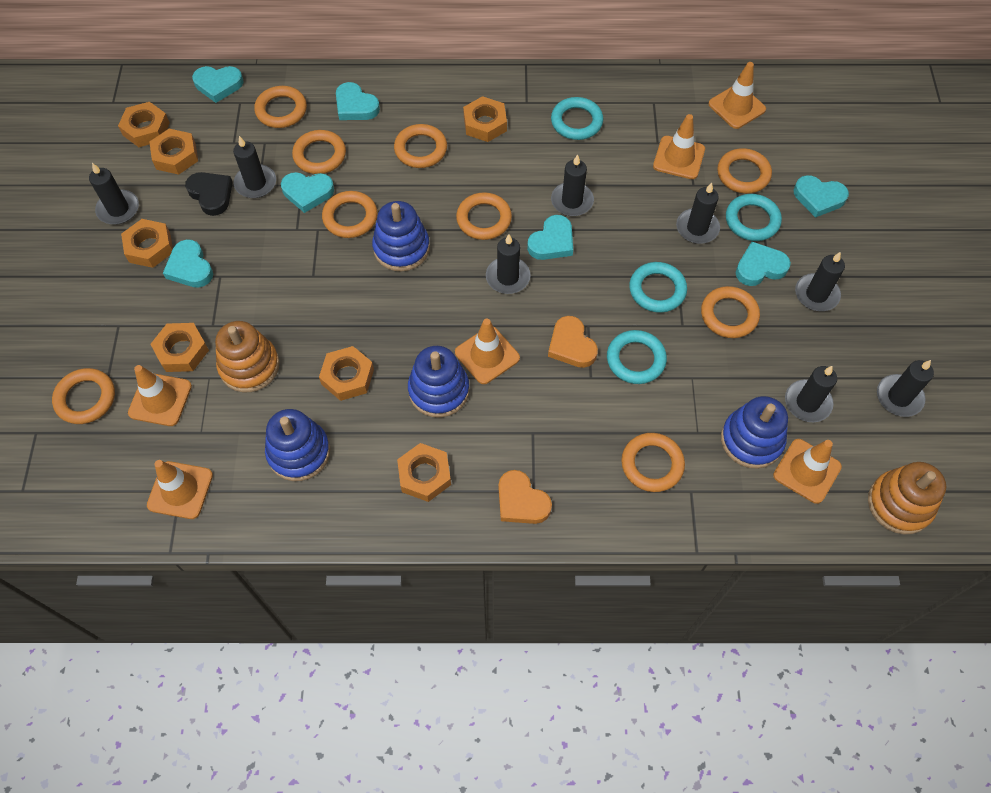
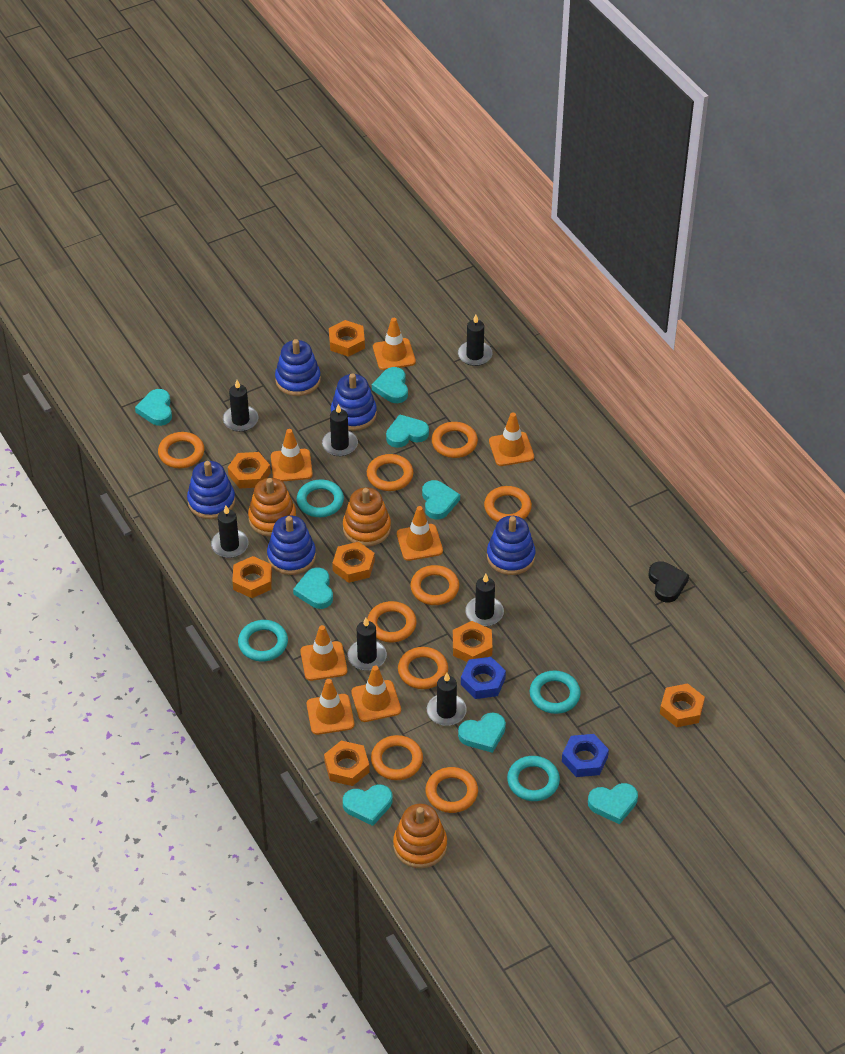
black candle: [89,163,139,225] [233,136,276,198] [486,234,531,294] [551,154,594,216] [676,182,720,244] [785,366,837,422] [795,252,845,311] [877,360,934,417] = 8 -> [211,506,249,558] [223,380,258,432] [322,404,358,456] [348,618,387,671] [427,673,467,726] [458,315,492,366] [465,574,504,626] = 7
blue nut: none = 0 -> [461,657,506,699] [562,734,609,777] = 2
blue stacking toy: [265,409,330,481] [372,201,430,271] [408,346,469,418] [721,396,788,469] = 4 -> [187,461,235,519] [267,515,316,575] [275,339,321,396] [331,373,377,431] [487,516,536,575] = 5
orange heart: [498,470,552,524] [548,316,598,368] = 2 -> none = 0
orange stacking toy: [215,321,280,392] [868,462,946,534] = 2 -> [248,478,296,537] [343,488,391,546] [393,804,447,869] = 3
orange traffic cone: [128,365,192,426] [147,460,213,519] [455,319,520,384] [653,114,705,179] [708,62,766,129] [773,439,842,504] = 6 -> [271,429,313,482] [300,625,347,681] [307,679,354,735] [351,665,401,722] [373,318,416,370] [397,506,443,561] [489,412,534,466] = 7
turquoise heart: [163,239,213,288] [192,66,244,103] [281,172,334,213] [336,82,380,120] [527,215,573,260] [736,242,791,286] [793,175,849,218] = 7 -> [135,389,172,426] [293,568,333,609] [343,785,392,826] [372,367,408,403] [386,414,429,448] [422,480,460,519] [458,712,506,753] [588,783,638,824] = 8

